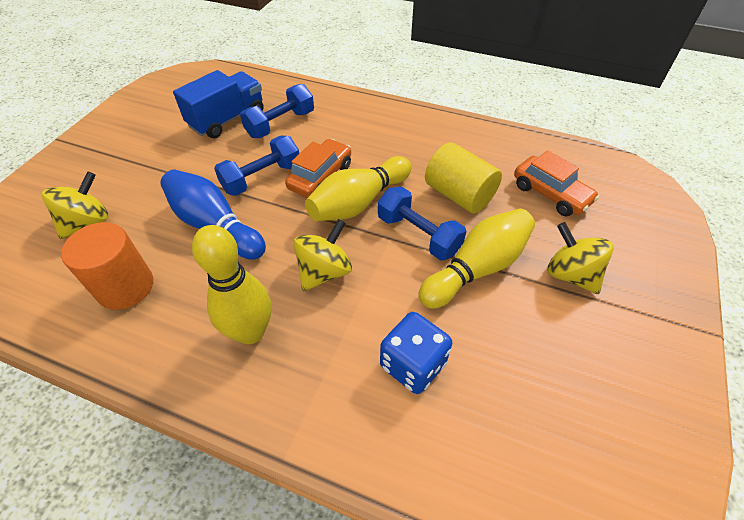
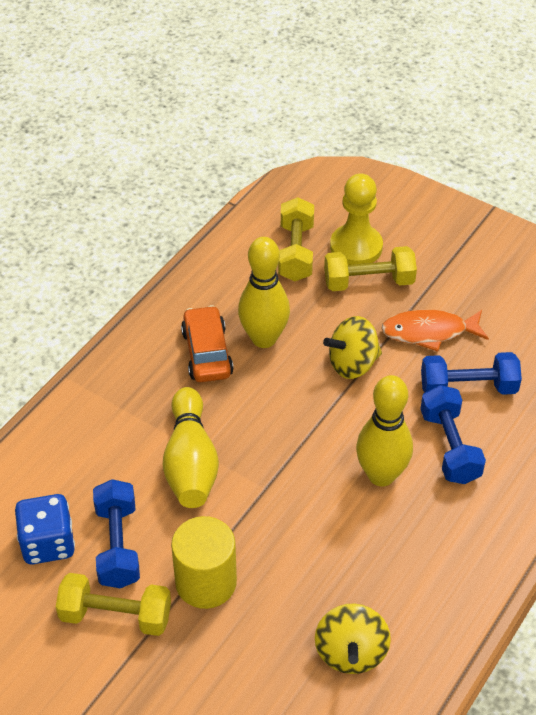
blue bowling pin: [160,170,266,260] = 1 -> none = 0
blue truck: [173,70,264,138] = 1 -> none = 0
orange car: [285,139,351,198] [514,150,599,216] = 2 -> [181,305,234,382] = 1
orange cylinder: [61,222,153,310] = 1 -> none = 0
orange fish: none = 0 -> [381,310,489,352] = 1
yellow dumbbell: none = 0 -> [56,573,171,636] [278,197,314,281] [324,246,417,291] = 3
yellow pawn: none = 0 -> [330,174,383,265] = 1
yellow spinning top: [42,171,109,239] [293,219,352,291] [547,222,613,294] = 3 -> [315,603,391,674] [323,316,382,379] = 2

